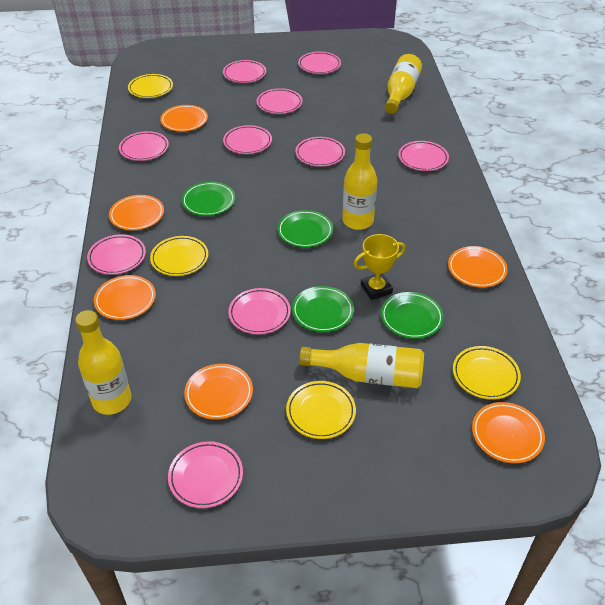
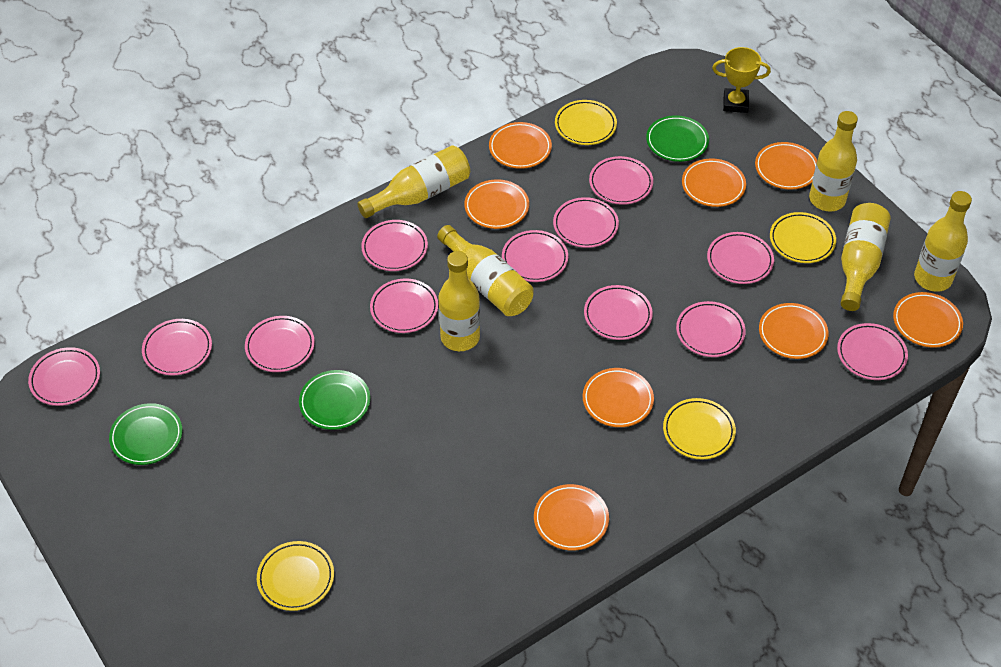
green plate: [182,182,235,216] [277,210,333,248] [292,286,354,332] [381,292,444,339] = 4 -> [109,403,182,465] [299,370,370,430] [646,115,709,162] = 3
orange plate: [94,275,156,320] [109,195,164,230] [160,105,208,132] [184,364,253,420] [448,246,508,288] [472,402,545,463] = 6 -> [464,179,529,229] [489,122,552,169] [534,484,609,551] [583,368,654,427] [682,159,746,207] [755,142,817,190] [759,303,829,359] [893,292,963,348] = 8
pink plate: [87,235,146,275] [119,131,169,161] [168,441,243,508] [223,60,266,83] [223,125,272,154] [228,288,291,334] [257,88,302,114] [295,137,345,167] [298,52,341,74] [398,141,449,171] = 10 -> [28,347,100,406] [142,319,212,375] [245,316,315,372] [361,220,428,271] [370,278,438,333] [502,230,568,282] [553,197,619,248] [584,285,653,340] [589,156,653,205] [676,301,746,357] [707,232,774,284] [837,323,908,380] = 12
yellow bottle: [75,310,131,415] [299,343,424,388] [342,133,377,230] [385,54,422,114] = 4 -> [357,145,470,218] [437,225,534,316] [438,251,480,351] [809,111,858,212] [841,203,891,311] [914,191,972,292] = 6

